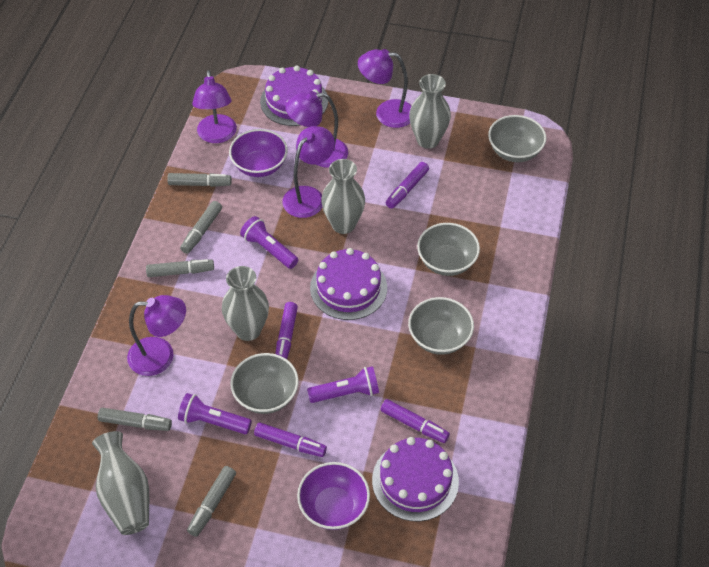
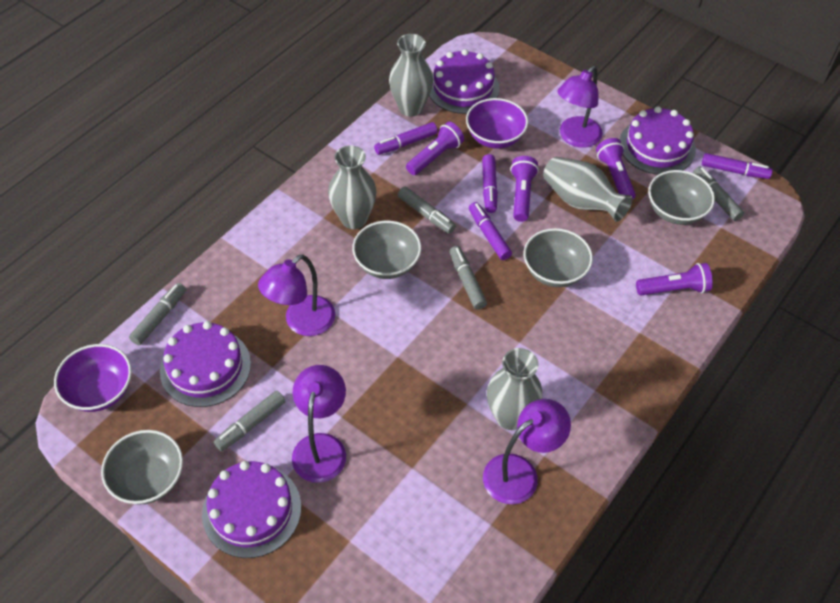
purple cake: [260,65,328,126] [310,248,387,320] [372,437,459,521] = 3 -> [160,321,251,407] [202,461,301,558] [429,49,500,114] [620,106,696,175] = 4
purple flashlight: [178,393,252,434] [240,216,298,269] [307,366,379,403] = 3 -> [406,122,464,175] [510,156,539,222] [596,138,636,199] [636,263,713,296] = 4
purple lamp: [127,295,186,376] [192,70,237,143] [282,126,335,218] [285,91,348,168] [358,49,412,128] = 5 -> [258,254,335,336] [292,365,346,483] [483,399,571,504] [557,66,603,148] = 4

